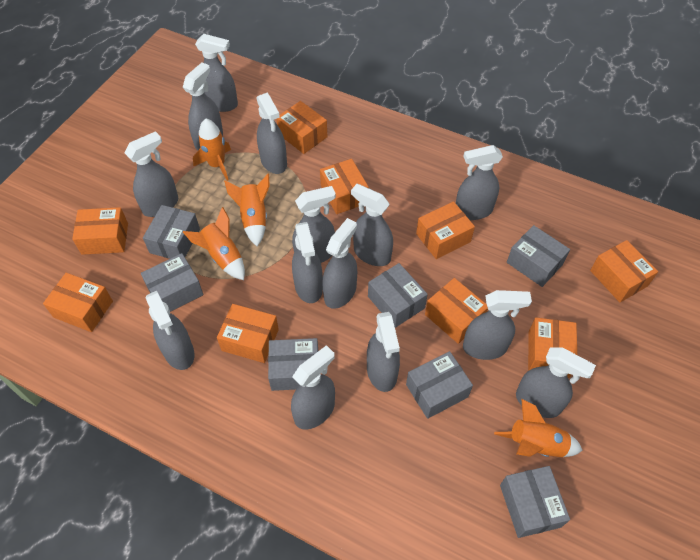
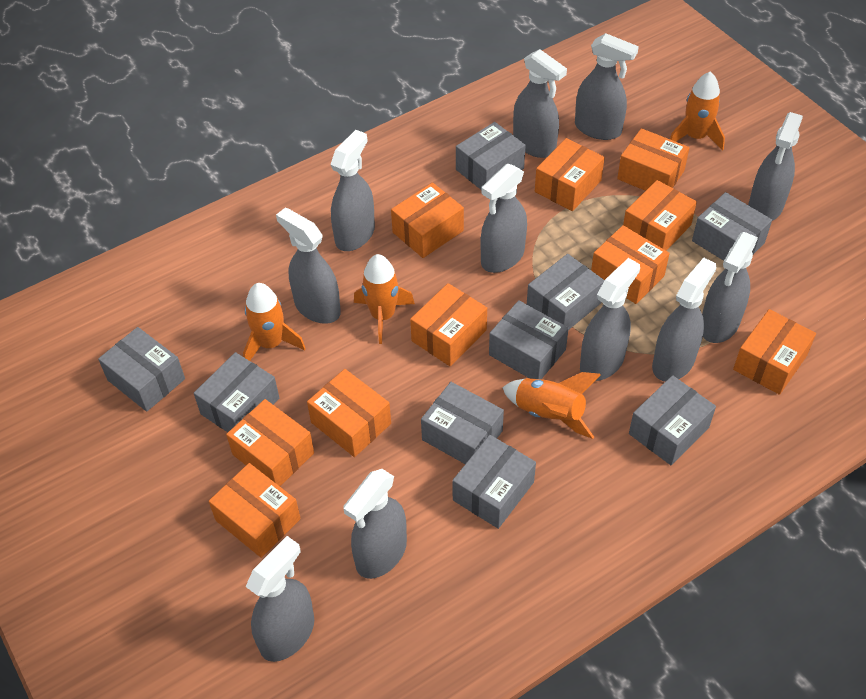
grey box: [141,253,204,312] [143,205,200,259] [268,338,318,391] [368,263,428,328] [406,351,473,419] [500,466,570,538] [507,225,570,287] = 7 -> [98,327,185,412] [194,352,279,432] [421,382,504,464] [452,435,536,529] [456,122,526,190] [489,300,569,379] [527,254,605,329] [629,375,716,465] [692,192,772,261] = 9
grey spray bottle: [124,131,178,217] [146,291,194,370] [183,63,223,150] [195,34,238,112] [256,92,287,174] [291,345,335,430] [292,186,336,263] [292,222,323,303] [323,218,357,309] [351,184,393,266] [367,312,400,392] [456,145,503,220] [463,290,532,360] [516,347,596,418] = 14 -> [245,536,314,662] [276,208,341,324] [330,130,375,251] [343,469,407,579] [480,164,527,273] [513,49,567,158] [575,33,639,140] [580,258,640,381] [652,258,716,382] [702,232,758,343] [748,112,803,221] = 11
orange box: [43,273,113,332] [72,207,128,255] [217,304,279,363] [276,101,327,154] [320,159,369,214] [416,201,475,259] [425,278,488,344] [528,317,577,378] [590,240,658,302] = 9 -> [209,463,301,558] [226,399,314,486] [307,369,391,457] [391,182,464,258] [410,283,487,366] [535,138,605,211] [591,225,670,304] [617,128,689,191] [623,180,697,251] [733,309,816,395] = 10

